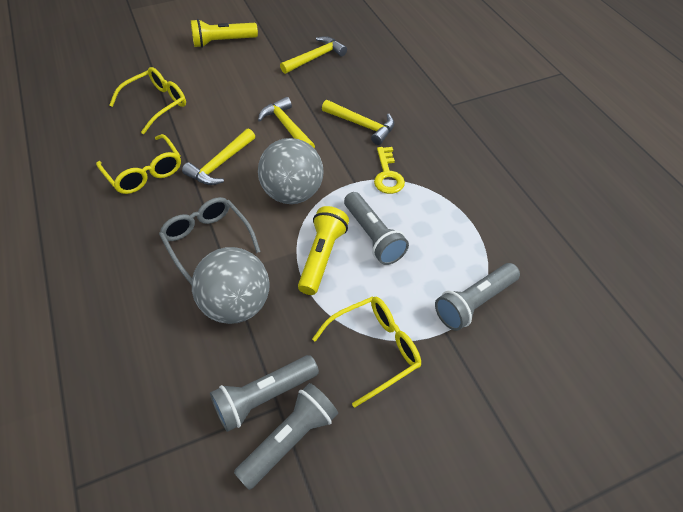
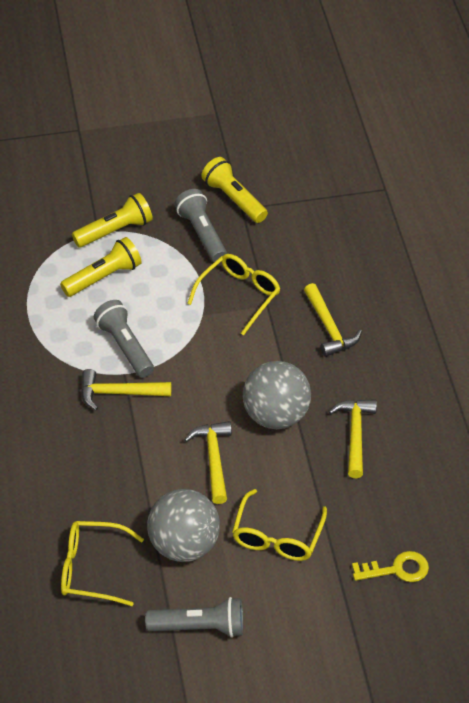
grey flashlight: [210,355,319,432] [234,383,338,490] [344,192,409,265] [435,263,520,331] = 4 -> [94,300,154,378] [145,597,243,638] [175,189,227,262] = 3
grey glasses: [159,197,261,285] = 1 -> none = 0
yellow flashlight: [191,19,258,48] [298,206,349,295] = 2 -> [60,237,142,297] [72,193,153,247] [201,157,268,223] = 3

